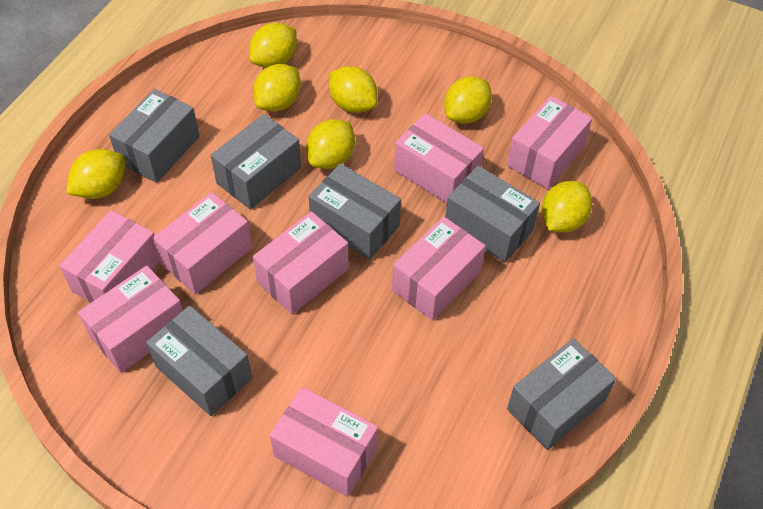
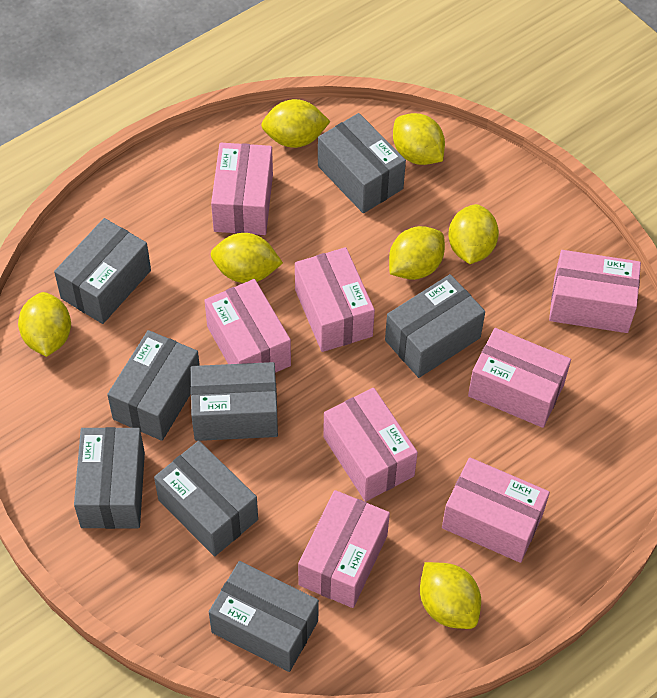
grey box: [109,89,200,183] [146,305,252,416] [211,114,301,210] [309,164,401,260] [445,166,540,262] [507,338,616,450] = 6 -> [54,218,151,324] [74,427,145,529] [107,330,200,441] [154,441,258,556] [190,362,278,441] [209,561,319,672] [318,113,406,213] [385,274,485,378] = 8

